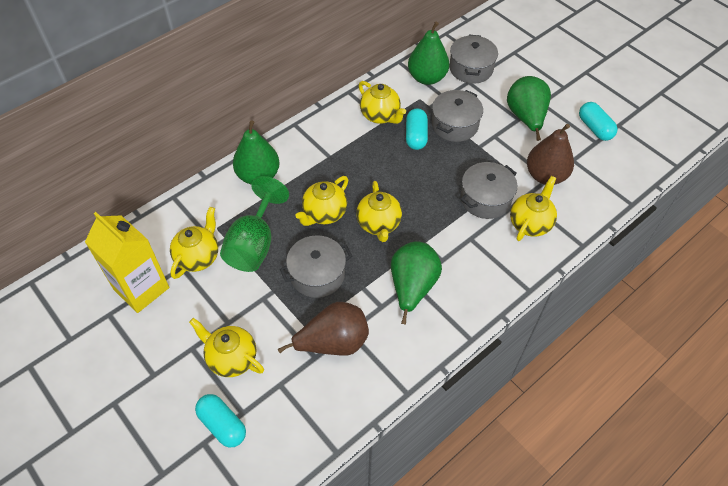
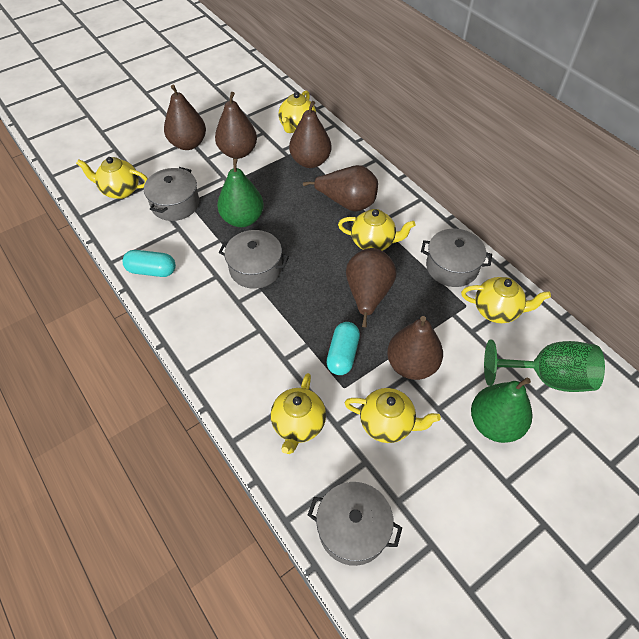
brown pear: [278,302,369,356] [527,124,574,185] = 2 -> [164,85,206,150] [215,92,257,159] [289,101,331,168] [303,165,378,212] [346,248,396,327] [387,316,443,380] = 6
green pear: [233,120,280,184] [391,241,442,324] [408,22,449,85] [507,76,551,141] = 4 -> [217,157,264,227] [471,377,532,443] = 2
turquoise capsule: [195,394,246,447] [406,109,428,150] [579,102,618,141] = 3 -> [122,250,176,277] [326,322,360,375] = 2
yellow carton: [85,212,169,313] = 1 -> none = 0

